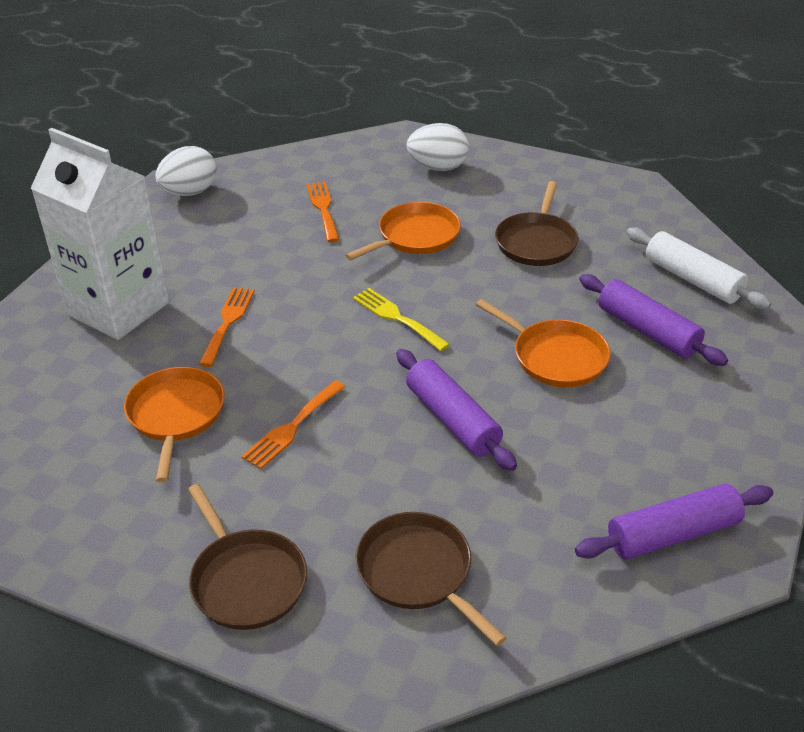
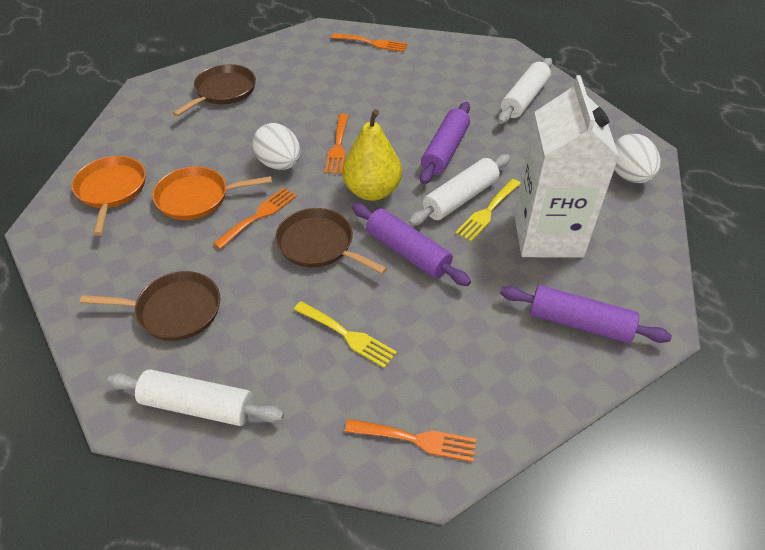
orange fork: [199,287,255,367] [241,380,346,469] [307,182,340,242] = 3 -> [213,188,297,249] [325,114,349,174] [331,33,407,52] [345,419,476,462] = 4
orange pan: [124,367,225,483] [345,202,461,260] [476,299,611,387] = 3 -> [72,156,146,236] [153,166,272,220] = 2
white rolling pin: [626,228,771,309] = 1 -> [107,369,284,426] [409,154,511,226] [498,58,552,124] = 3
yellow fork: [353,288,450,351] = 1 -> [294,301,397,368] [455,179,520,242] = 2
yellow pear: none = 0 -> [342,109,402,201] = 1

